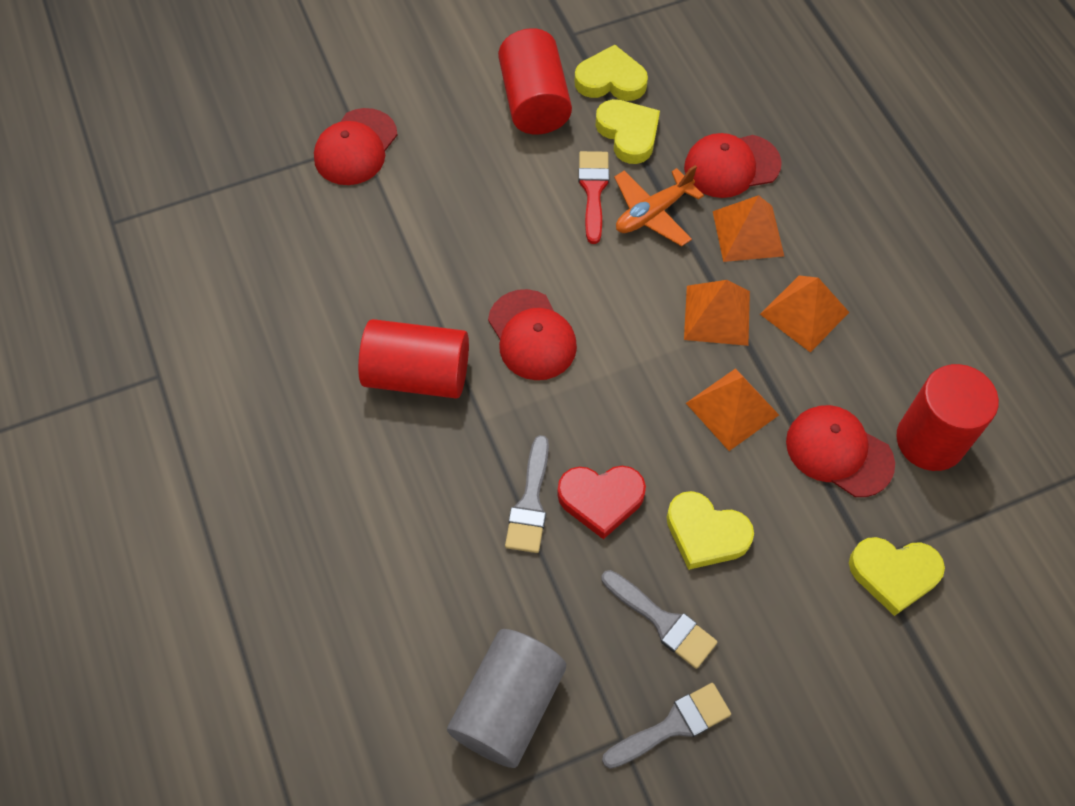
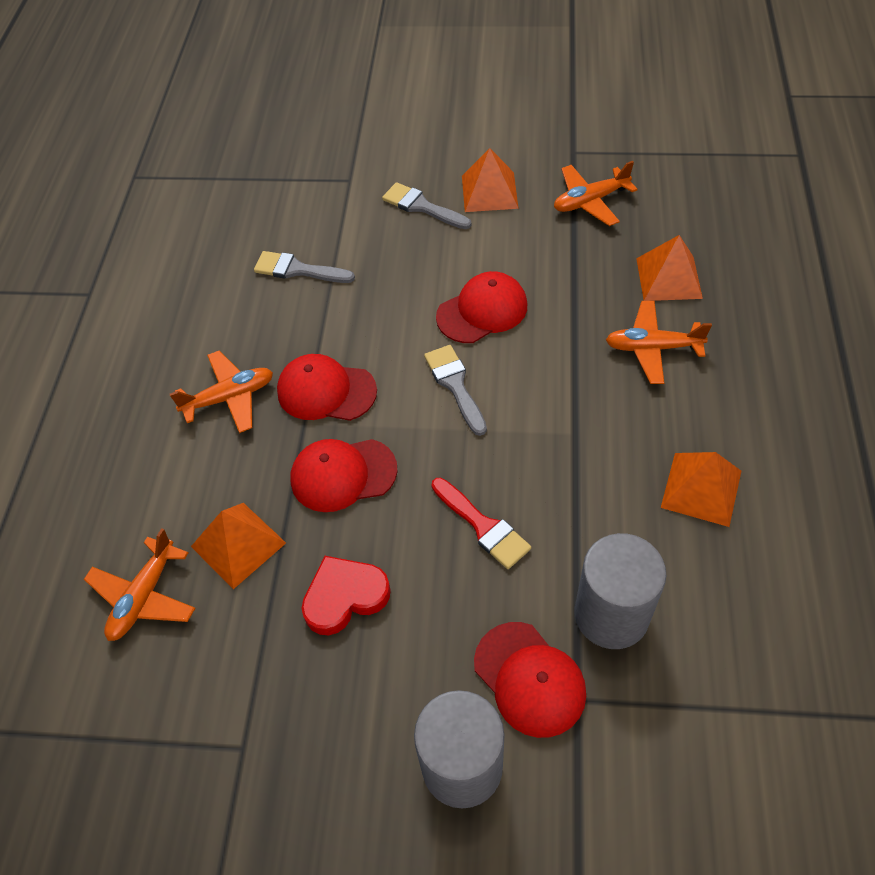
grey cylinder: [447,629,566,768] = 1 -> [414,690,504,809] [574,533,666,649] = 2
orange plane: [614,165,704,246] = 1 -> [84,528,196,641] [170,350,273,433] [554,161,638,226] [606,301,712,384] = 4
red cylinder: [358,319,469,399] [498,28,572,134] [896,364,999,471] = 3 -> none = 0
yellow heart: [575,45,648,101] [595,99,660,164] [666,491,754,570] [849,537,945,616] = 4 -> none = 0

